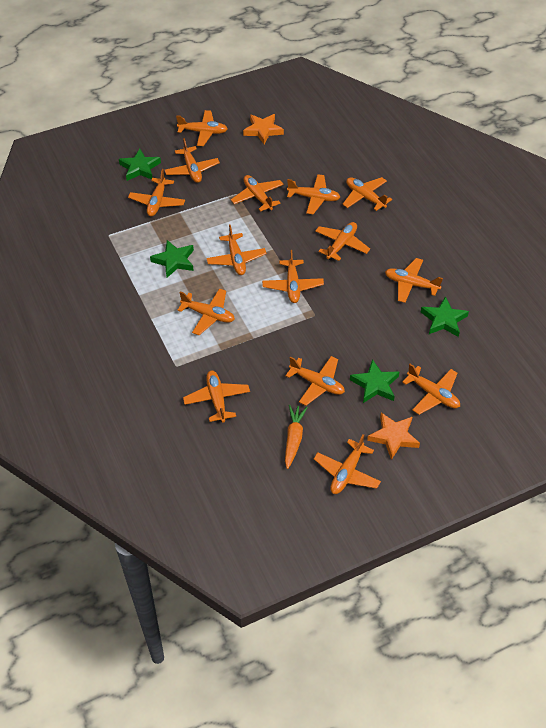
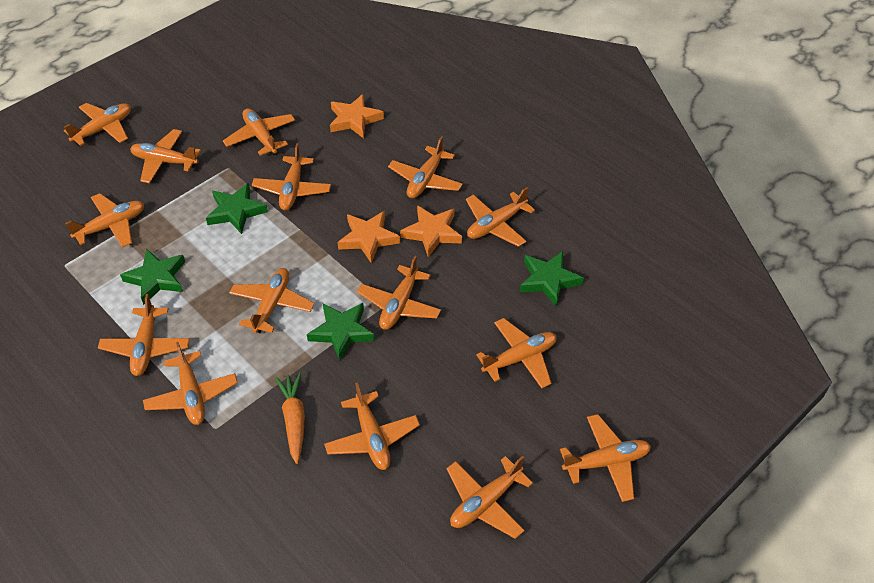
orange star: [243,114,284,144] [367,412,420,460] = 2 -> [330,94,384,138] [337,211,400,263] [400,205,462,257] = 3

